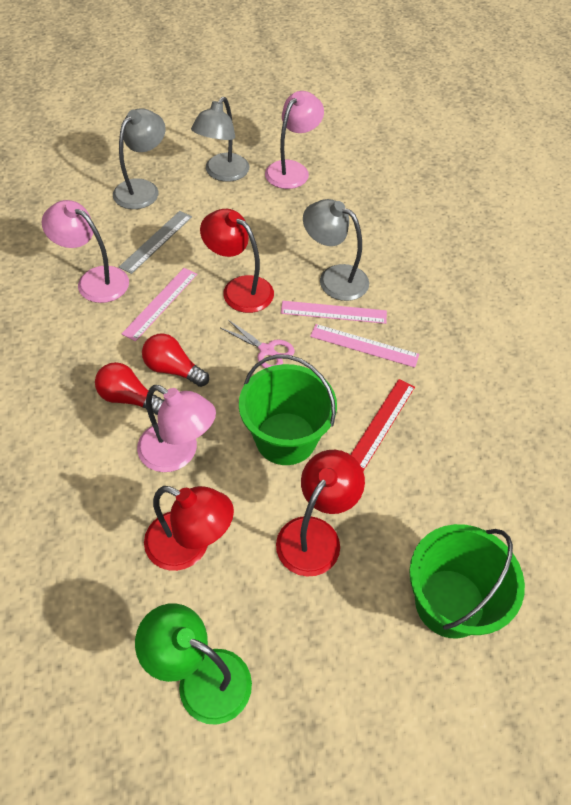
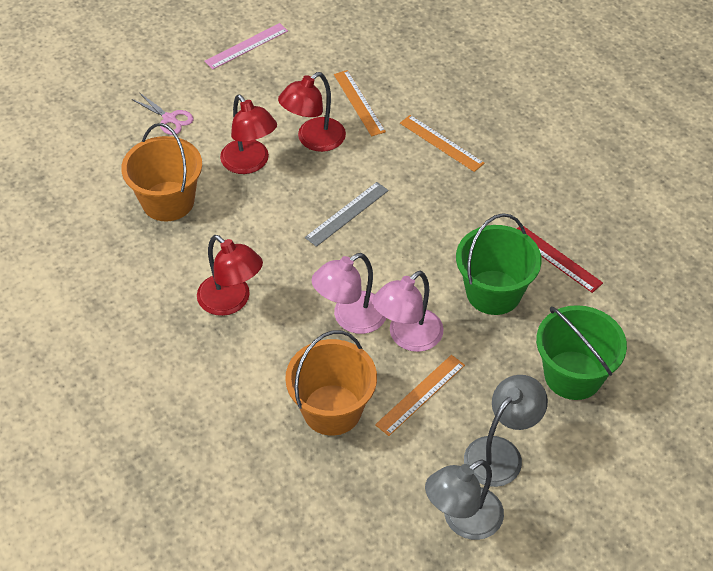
green lamp: [135,603,252,725] = 1 -> none = 0
grey lamp: [113,108,166,209] [191,97,249,182] [303,199,369,301] = 3 -> [425,459,504,540] [464,375,548,487] = 2
orange bucket: none = 0 -> [121,123,202,221] [285,330,377,436] = 2
orange ruler: none = 0 -> [334,70,386,137] [375,355,465,436] [400,115,484,172] = 3
pink lamp: [42,200,129,303] [137,385,216,472] [265,91,324,189] = 3 -> [312,253,386,334] [373,271,444,352] = 2
pink ruler: [122,268,197,341] [281,301,387,324] [310,324,419,368] = 3 -> [204,23,288,69] = 1
red light bulb: [95,362,164,415] [142,333,209,387] = 2 -> none = 0

